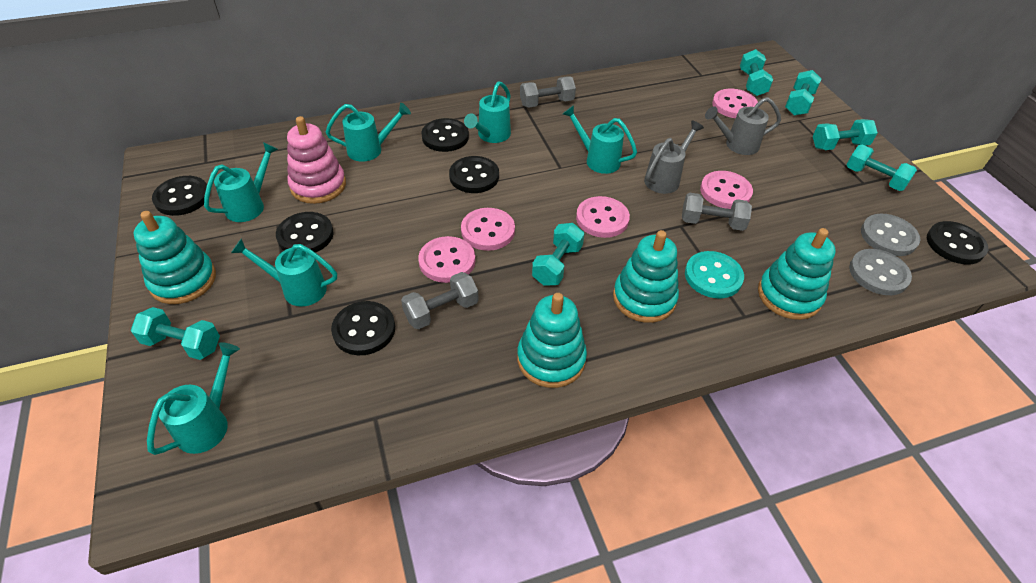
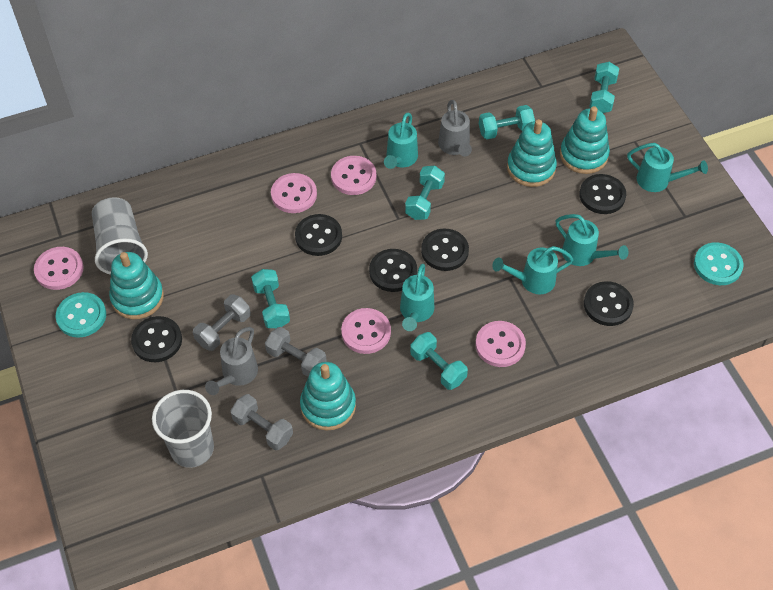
grey button: [849,249,912,295] [861,214,920,256] = 2 -> none = 0
grey cup: none = 0 -> [92,197,148,275] [152,390,214,468] = 2
pink stacking toy: [287,116,346,204] = 1 -> none = 0
turquoise button: [685,251,744,298] = 1 -> [56,292,106,338] [694,242,743,285] = 2
turquoise dumbbell: [131,307,220,360] [532,223,585,286] [740,49,773,96] [785,70,821,116] [813,119,878,150] [847,145,917,191] = 6 -> [251,269,290,328] [405,166,445,220] [410,332,468,390] [479,105,535,139] [589,62,619,113] = 5
turquoise watering can: [147,342,240,455] [204,142,278,222] [231,238,337,306] [326,103,411,162] [464,81,511,143] [563,105,637,174] = 6 -> [384,113,418,169] [400,264,434,331] [492,246,574,294] [556,214,628,266] [627,143,708,192] = 5

